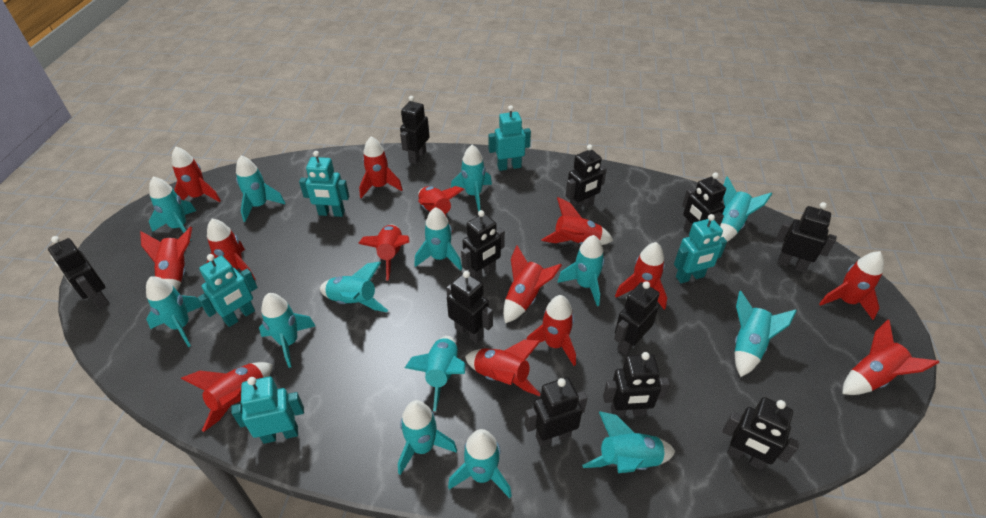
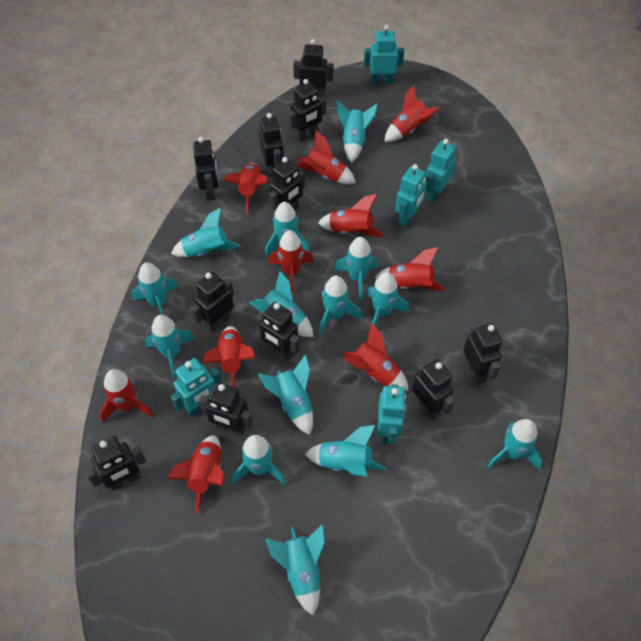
red rocket: [140,227,192,290] [172,147,221,202] [181,362,273,432] [206,219,255,280] [358,225,409,281] [359,137,403,198] [418,186,464,232] [465,340,540,396] [503,245,562,323] [526,295,576,366] [541,197,614,245] [615,242,667,310] [819,251,884,320] [842,320,939,395] = 14 -> [100,369,153,422] [167,435,225,514] [203,326,256,387] [223,163,268,214] [269,230,314,293] [296,130,356,184] [318,194,385,237] [343,322,409,391] [375,247,446,291] [384,85,440,142] = 10

